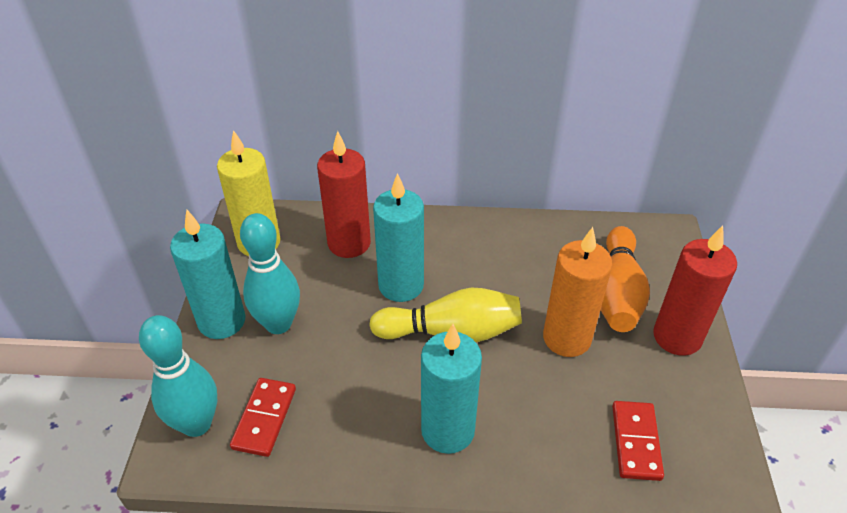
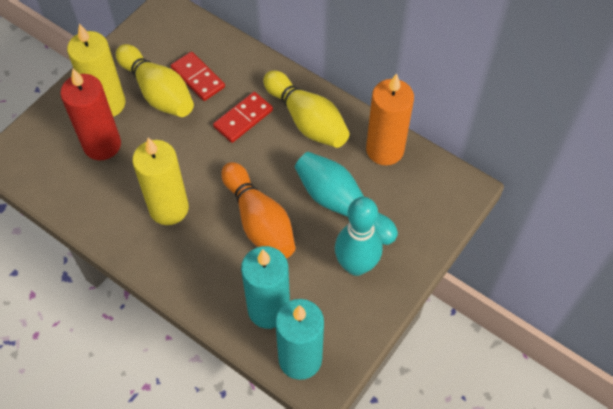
red candle: [317,131,371,258] [653,226,737,356] = 2 -> [60,69,121,160] = 1
turquoise candle: [170,210,246,339] [373,173,424,302] [421,324,482,454] = 3 -> [241,246,290,329] [275,299,324,380] = 2
yellow bowling pin: [369,287,522,342] = 1 -> [116,44,194,117] [263,70,350,148] = 2
yellow candle: [217,130,281,256] = 1 -> [67,24,125,117] [132,137,189,225] = 2

